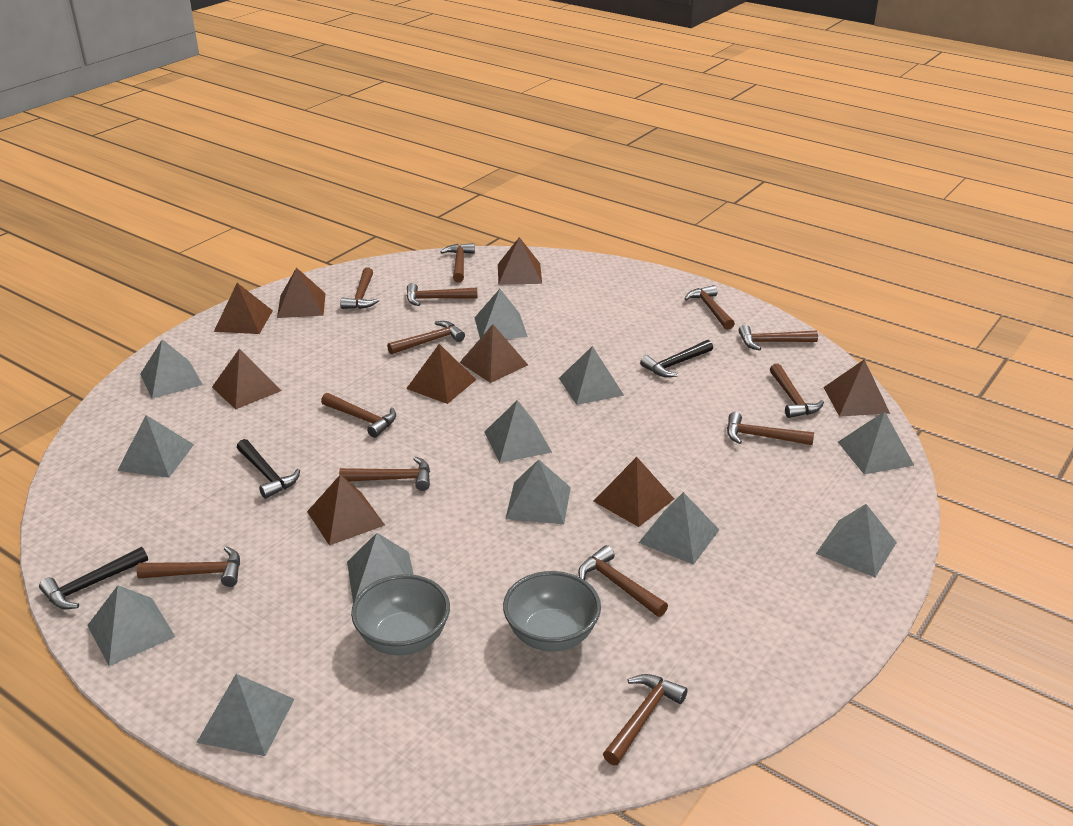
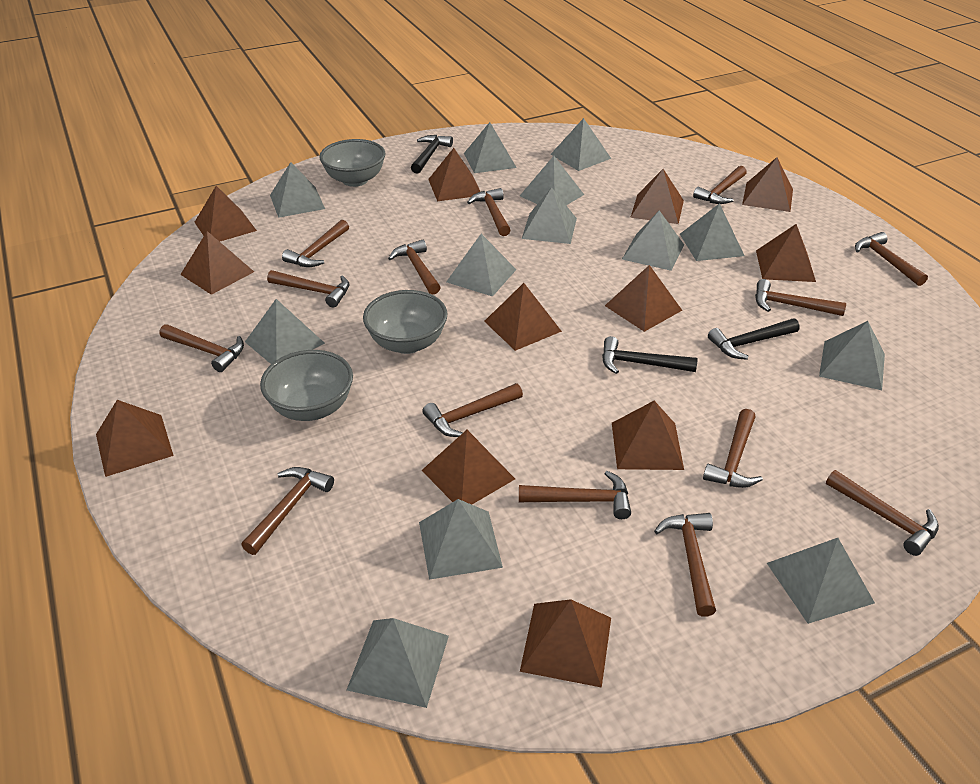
brown hammer: [137,546,240,587] [321,393,396,438] [339,456,430,491] [340,268,379,309] [387,321,465,354] [407,283,478,306] [440,243,475,282] [578,545,668,617] [603,674,688,765] [685,285,735,330] [727,412,814,445] [739,325,818,351] [770,364,824,418] = 13 -> [160,324,244,372] [241,467,334,555] [267,270,349,308] [282,220,349,267] [388,240,441,295] [422,383,523,437] [467,188,511,236] [519,471,631,519] [654,513,716,616] [693,166,747,204] [703,409,763,488] [755,279,846,316] [826,470,939,556] [855,232,928,286] = 14
brown pyramid: [212,348,282,409] [214,283,273,334] [277,267,325,318] [307,475,385,546] [406,344,476,404] [459,324,528,383] [498,237,542,285] [593,457,674,527] [823,359,890,417] = 9 -> [96,400,174,477] [180,231,254,295] [195,186,257,242] [421,430,515,505] [428,148,481,201] [484,283,562,351] [520,599,611,688] [605,265,682,332] [612,401,684,470] [630,169,684,224] [742,157,793,212] [756,224,816,282] = 12
grey bowl: [351,574,450,655] [503,571,601,651] = 2 -> [260,350,353,421] [319,139,386,187] [363,290,448,354] = 3
grey pyramid: [87,585,175,666] [117,415,194,478] [140,339,203,399] [196,674,294,756] [347,533,414,603] [475,289,528,339] [485,400,552,463] [505,459,571,524] [559,346,624,405] [638,492,719,565] [816,504,897,577] [838,411,914,474] = 12 -> [245,299,325,364] [270,162,325,218] [347,618,449,708] [419,499,503,580] [446,234,517,297] [464,122,517,173] [520,156,584,205] [522,187,577,244] [550,118,611,171] [622,210,684,271] [680,203,744,261] [767,538,875,624] [819,321,885,390] = 13

